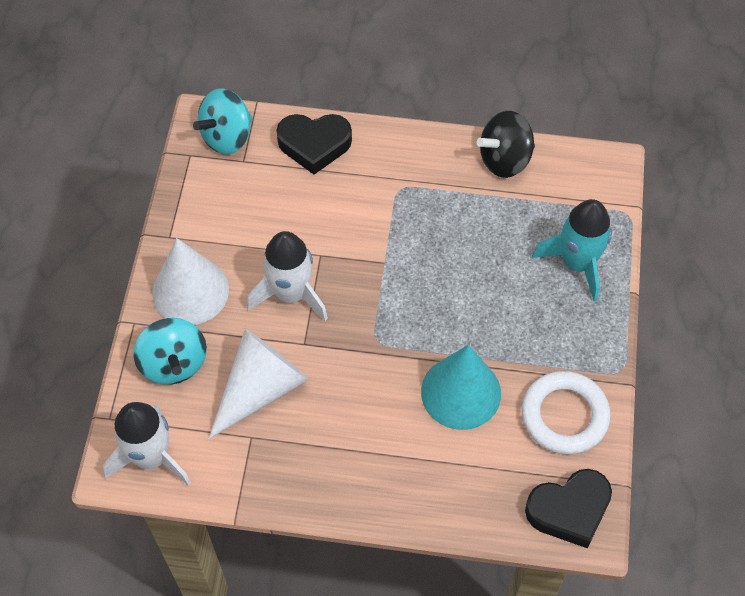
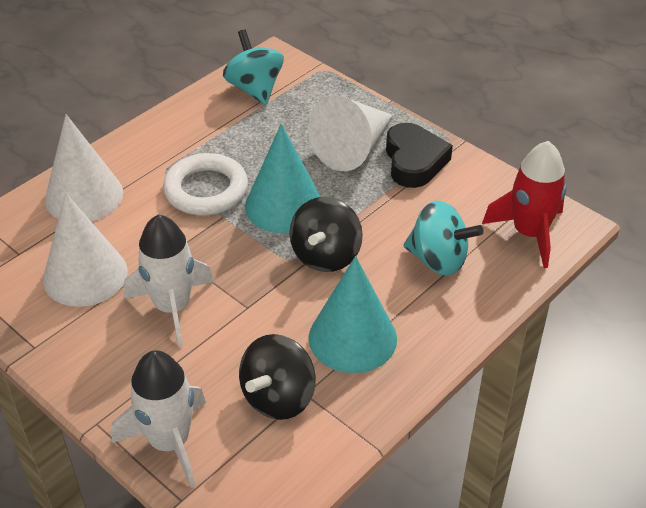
black heart: [276,114,352,174] [525,469,612,548] = 2 -> [386,123,453,188] = 1
black spinning top: [477,111,535,178] = 1 -> [239,334,316,420] [289,197,363,272] = 2
red rocket: none = 0 -> [482,141,567,268] = 1
turquoise cone: [421,345,501,430] = 1 -> [245,124,321,233] [309,256,397,373] = 2
turquoise rocket: [532,199,612,302] = 1 -> none = 0
white cone: [152,238,229,325] [208,329,309,439] = 2 -> [43,193,127,307] [45,114,123,221] [308,96,393,171] = 3

